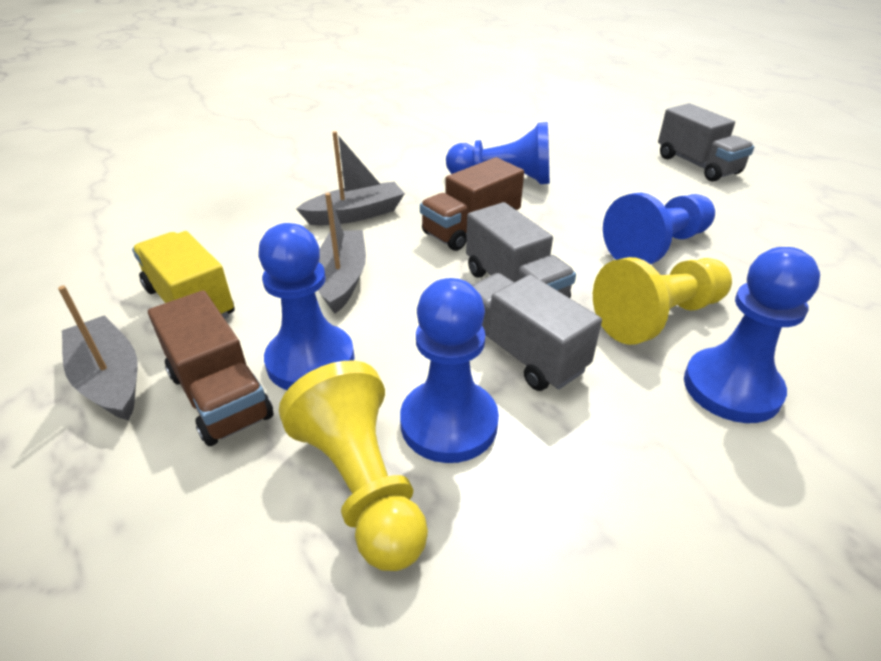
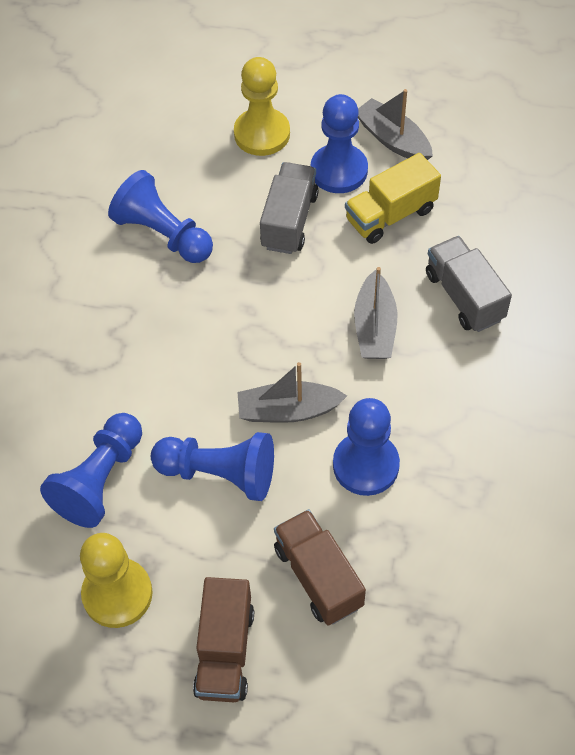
grey truck: [466,202,576,298] [472,273,602,391] [658,103,754,182] = 3 -> [260,162,319,254] [426,236,512,332] = 2

